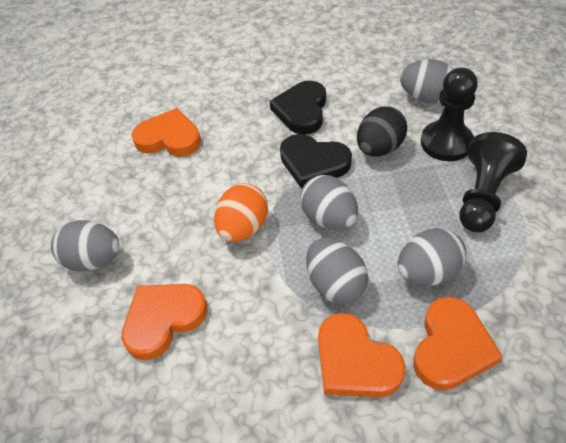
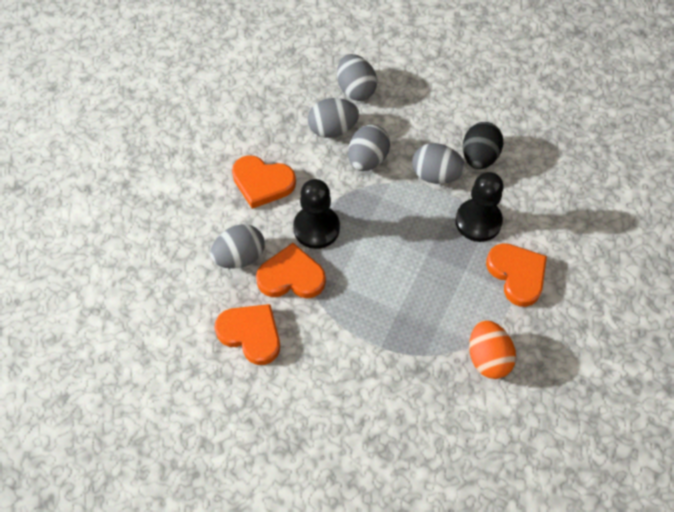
black heart: [269,81,326,134] [280,134,352,189] = 2 -> none = 0

